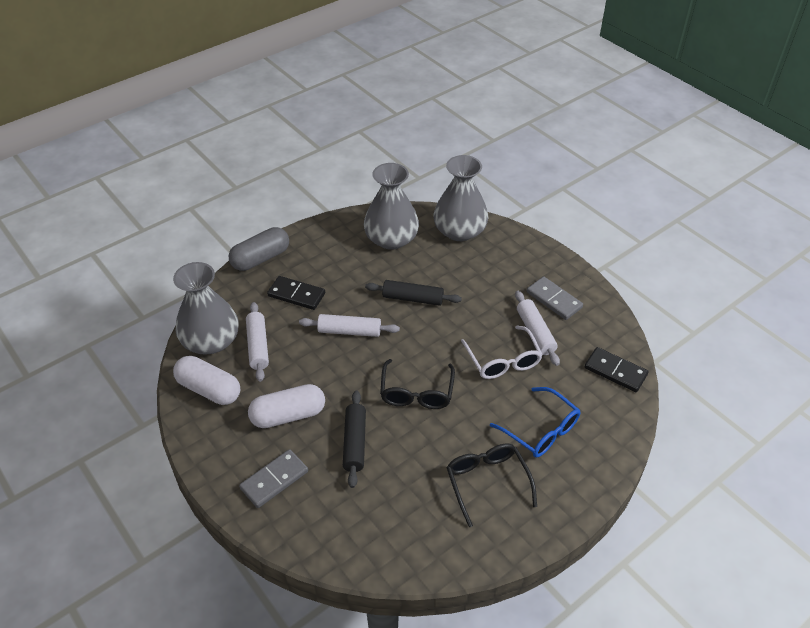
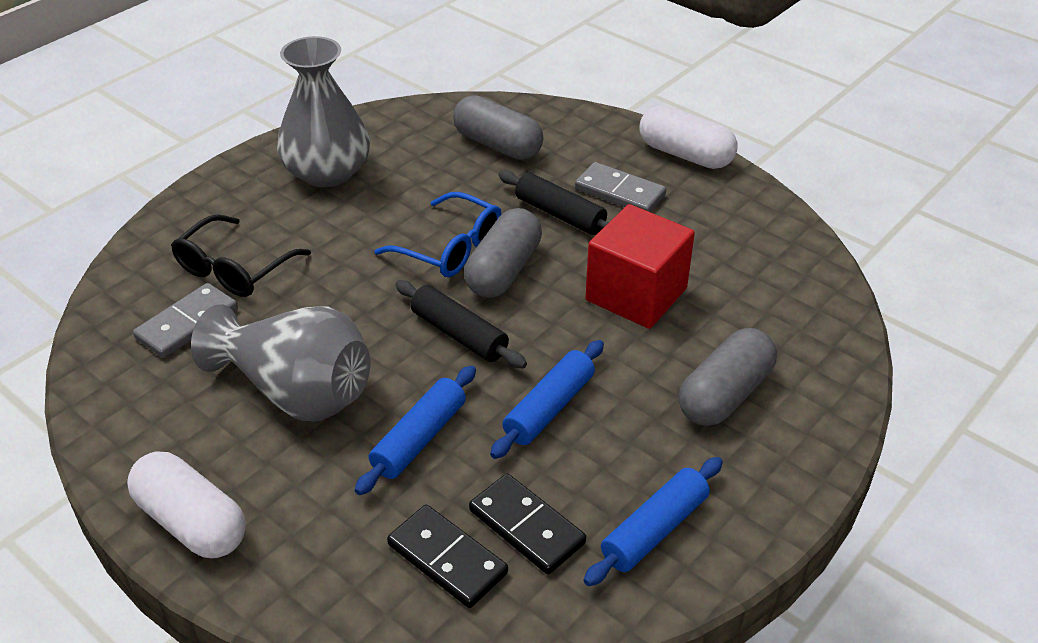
black glasses: [380,359,455,409] [446,444,537,527] = 2 -> [171,215,311,297] = 1
blue rolling pin: none = 0 -> [355,365,476,495] [490,340,604,459] [584,457,723,586] = 3
grey capsule: [229,227,289,271] = 1 -> [453,95,543,160] [464,208,542,298] [679,328,777,426] = 3
grey vase: [173,262,239,355] [364,163,419,250] [434,155,488,241] = 3 -> [191,304,371,421] [277,36,370,187] = 2
red cube: none = 0 -> [586,204,695,329] = 1
white glasses: [461,325,543,379] = 1 -> none = 0
white rolling pin: [246,302,269,382] [299,314,400,337] [515,291,560,366] = 3 -> none = 0

